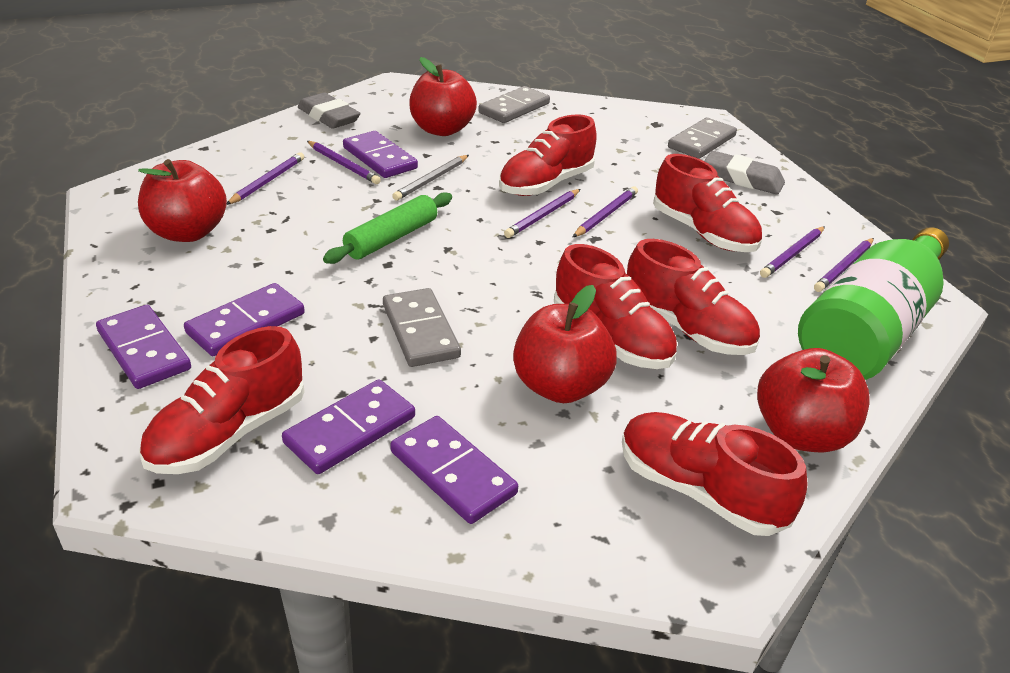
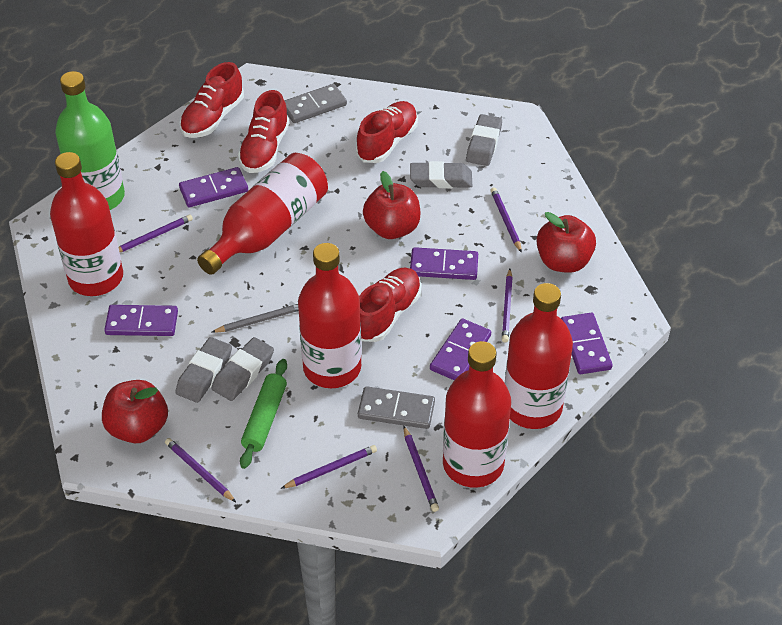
grey domino: [383,288,461,367] [478,86,550,123] [668,118,737,159] = 3 -> [284,84,347,123] [358,386,435,429] = 2
grey eraser: [298,93,361,129] [704,151,785,194] = 2 -> [175,337,232,403] [211,337,274,401] [410,161,472,188] [466,114,502,166] = 4
red apple: [138,159,227,242] [409,57,477,136] [513,285,617,403] [757,348,870,453] = 4 -> [102,380,168,443] [363,171,421,239] [536,212,596,273] = 3
red bottle: none = 0 -> [50,152,123,296] [197,153,328,275] [298,243,362,388] [443,341,511,488] [505,283,573,429] = 5
red shoe: [139,326,305,474] [499,114,597,196] [554,244,677,369] [622,412,808,536] [627,239,760,355] [653,154,762,252] = 6 -> [180,62,244,138] [238,90,289,173] [356,101,418,163] [359,268,421,342] = 4

